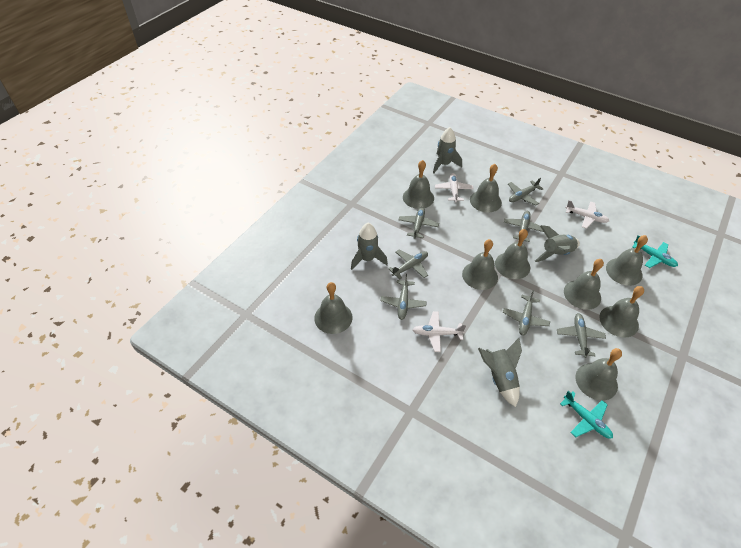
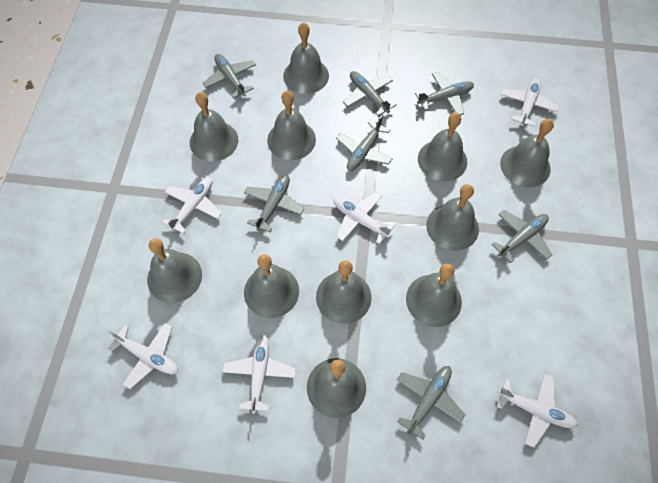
grey bell: [314,282,353,334] [403,160,434,209] [462,239,498,290] [470,164,502,212] [495,229,530,279] [564,259,604,310] [575,348,622,401] [599,286,644,337] [606,235,648,286] = 9 -> [147,238,202,303] [190,92,238,162] [244,254,299,318] [267,91,316,160] [283,22,329,94] [307,358,366,418] [316,260,372,324] [406,264,462,327] [418,112,467,181] [426,184,479,251] [500,119,554,187] = 11
grey rocket: [351,223,388,270] [433,127,462,174] [478,338,522,407] [535,225,580,262] = 4 -> none = 0
turquoise plane: [560,391,613,439] [632,235,678,268] = 2 -> none = 0
white plane: [413,311,466,352] [435,173,474,202] [566,200,609,229] = 3 -> [108,323,178,389] [162,177,222,234] [223,334,296,414] [333,193,395,244] [497,374,578,448] [501,78,560,127] = 6

